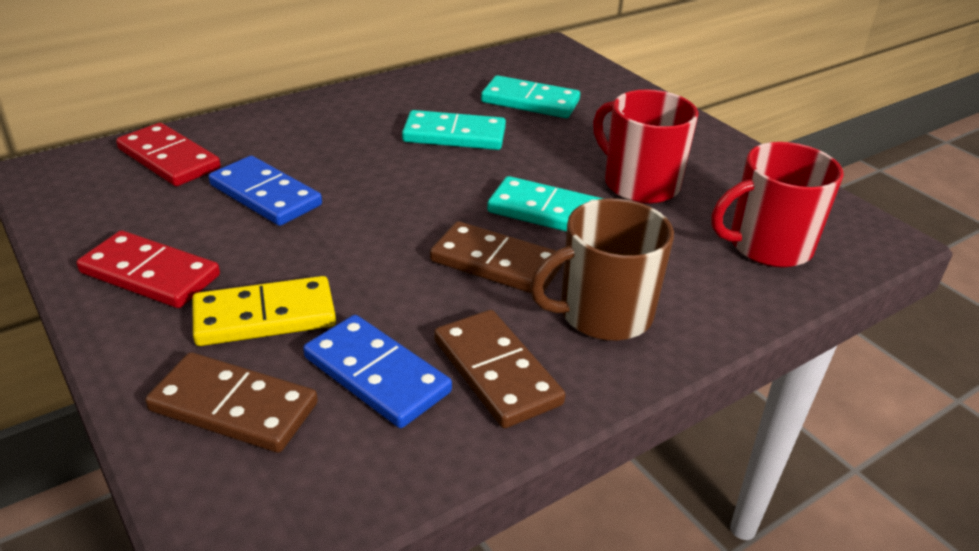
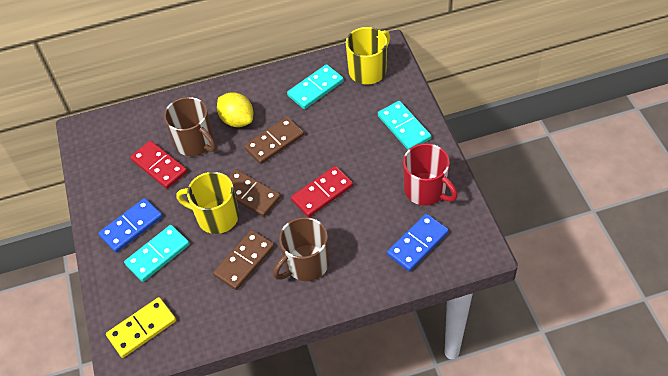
brown mug: [530,198,674,341] = 1 -> [164,97,216,156] [273,217,329,281] = 2
red mug: [593,89,699,204] [712,142,844,268] = 2 -> [403,143,458,206] = 1
yellow lemon: none = 0 -> [217,92,253,127] = 1
yellow mug: none = 0 -> [176,172,239,234] [346,27,390,85] = 2

